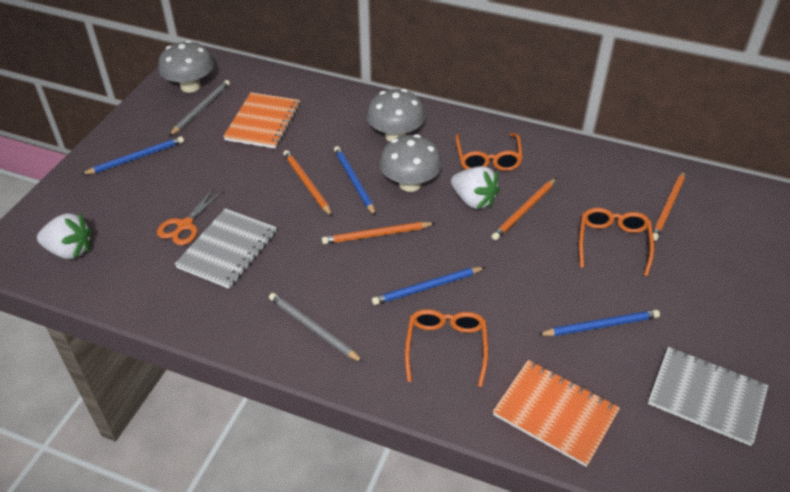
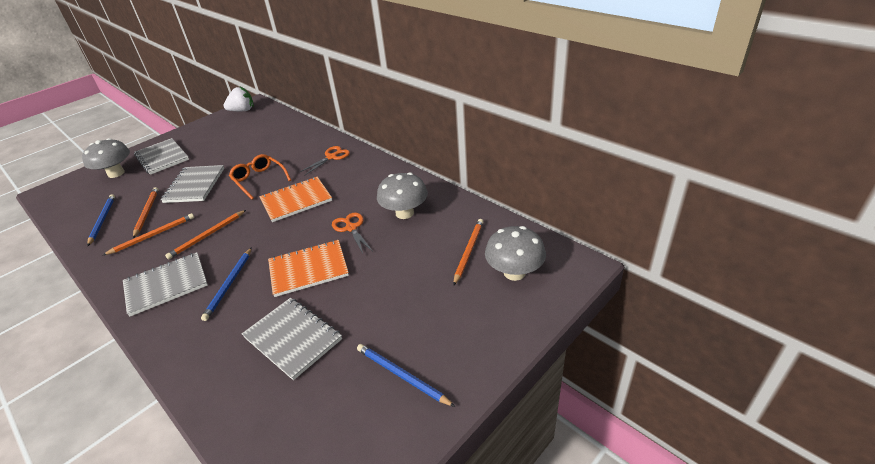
blue pencil: [81,136,184,175] [334,146,376,216] [372,267,485,305] [538,310,660,336] = 4 -> [87,194,115,246] [201,247,252,321] [357,344,455,407] = 3
grey notebook: [175,208,277,289] [648,347,768,446] = 2 -> [123,252,208,316] [134,138,189,175] [161,165,224,203] [242,298,342,380] = 4
grey pencil: [169,80,230,136] [269,293,364,363] = 2 -> none = 0
orange glasses: [405,309,488,387] [455,133,523,171] [579,208,654,276] = 3 -> [229,154,291,200] = 1
orange scissors: [157,188,224,245] = 1 -> [300,146,350,176] [332,213,372,253] = 2
white strawberry: [37,213,92,259] [451,166,500,209] = 2 -> [223,86,254,111] = 1

